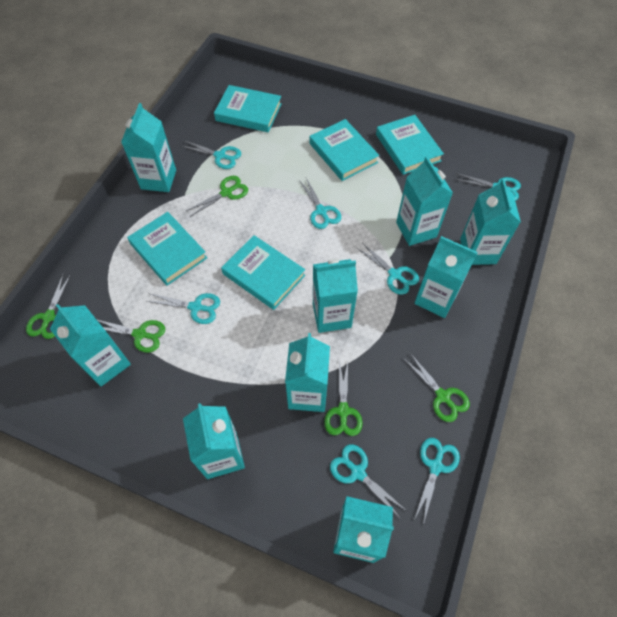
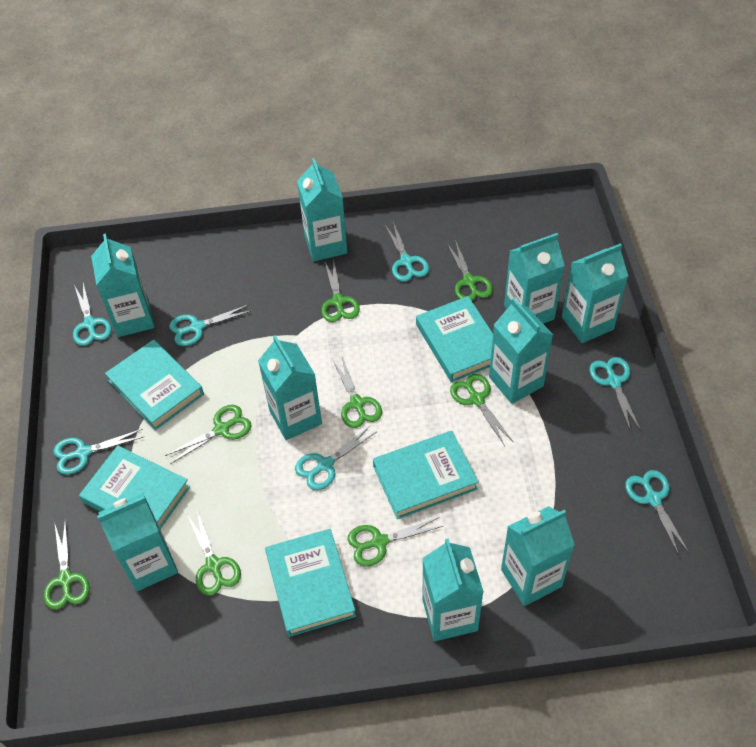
green scissors: [26,273,71,339] [96,319,165,353] [186,176,248,217] [324,361,363,436] [403,353,470,422] = 5 -> [44,520,90,610] [165,405,252,464] [187,511,241,595] [321,258,360,322] [332,355,382,428] [348,517,443,566] [447,240,493,301] [450,374,513,446] = 8

